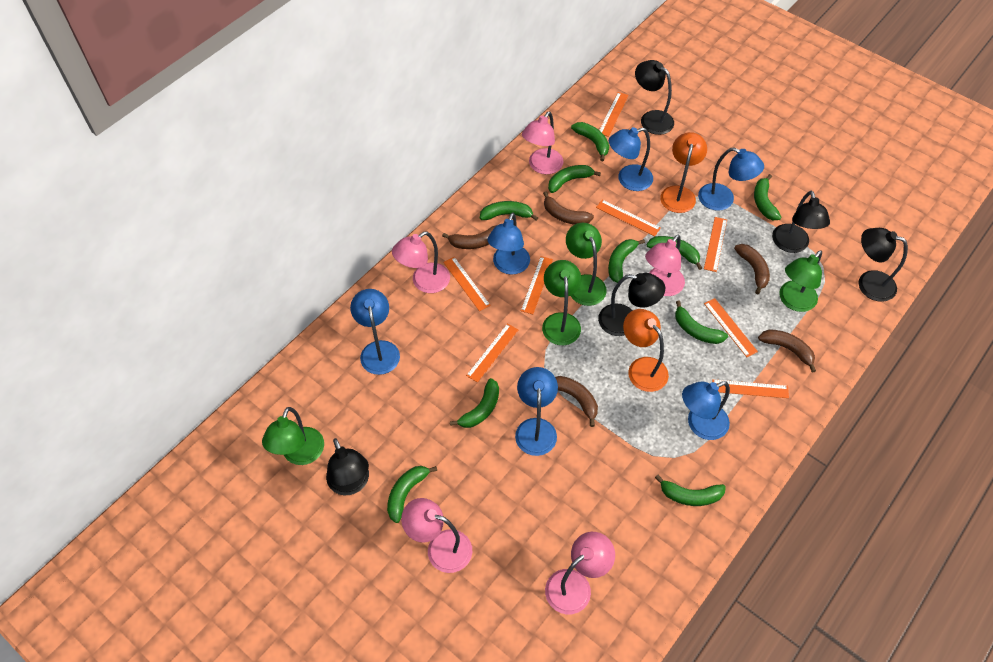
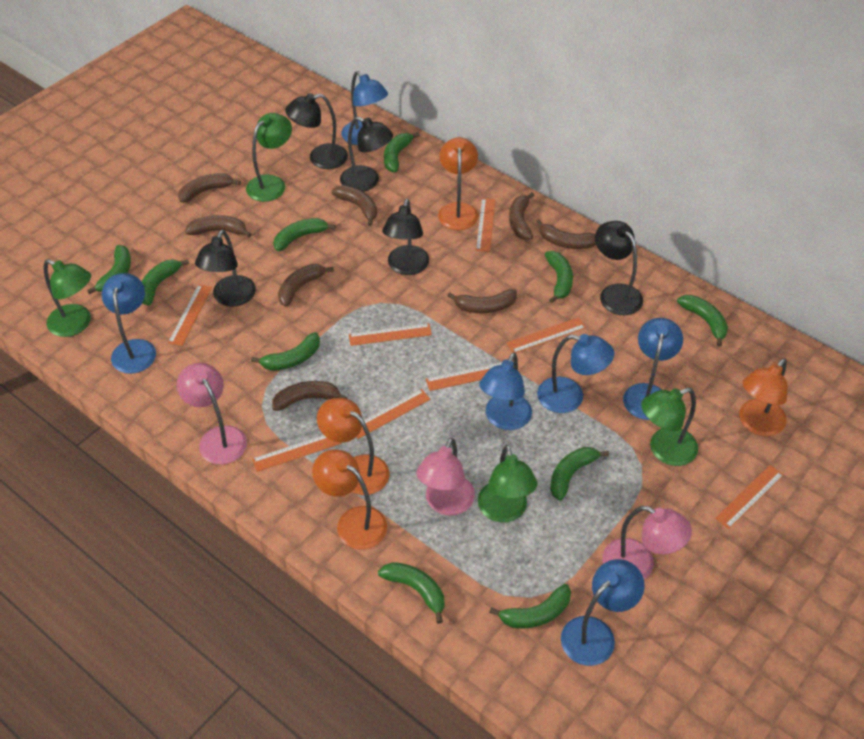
brown banana: [442,225,497,249] [543,191,594,225] [555,376,598,427] [734,244,770,294] [758,329,816,373] = 5 -> [178,173,241,203] [185,215,251,237] [272,381,348,411] [278,264,334,307] [331,185,377,226] [447,289,517,313] [509,192,535,240] [536,219,596,249] = 8
orange lamp: [623,309,669,392] [660,132,707,213] = 2 -> [312,449,387,549] [317,398,389,495] [438,137,478,230] [739,359,788,436] = 4
pink lamp: [392,232,450,293] [401,498,472,573] [522,111,564,174] [545,532,615,614] [645,235,685,296] = 5 -> [177,363,247,465] [417,438,475,515] [602,506,692,580] = 3

